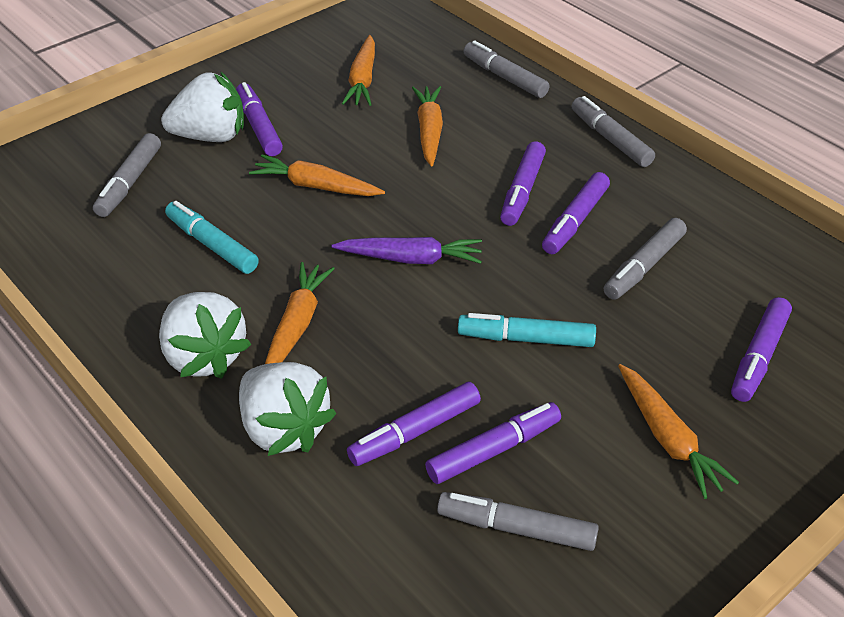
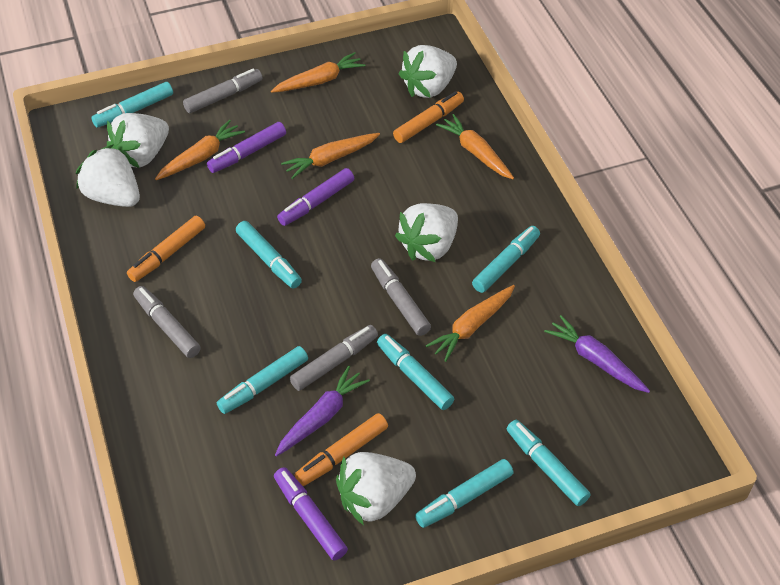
grey marker: [93,133,161,217] [437,492,599,551] [463,41,549,98] [572,96,655,167] [604,218,687,300] = 5 -> [133,286,201,358] [183,68,263,113] [290,325,378,391] [371,258,431,336] = 4
orange marker: none = 0 -> [127,216,205,282] [295,413,388,486] [393,91,464,143] = 3
purple carrot: [332,237,482,264] = 1 -> [275,366,370,457] [544,315,650,393] = 2
purple marker: [236,82,283,156] [347,382,481,466] [425,402,561,484] [500,141,546,226] [542,172,610,254] [731,297,792,402] = 6 -> [207,122,286,173] [274,467,348,561] [277,168,354,226] = 3
turquoise marker: [165,201,259,274] [458,313,596,347] = 2 -> [91,82,173,128] [217,346,308,414] [236,221,302,289] [377,334,454,410] [415,459,513,528] [472,226,540,293] [507,420,591,506] = 7
white strawberry: [159,292,251,379] [161,71,244,142] [239,362,337,456] = 3 -> [76,144,140,207] [107,113,169,168] [336,452,416,525] [395,203,458,262] [399,45,457,98] = 5

